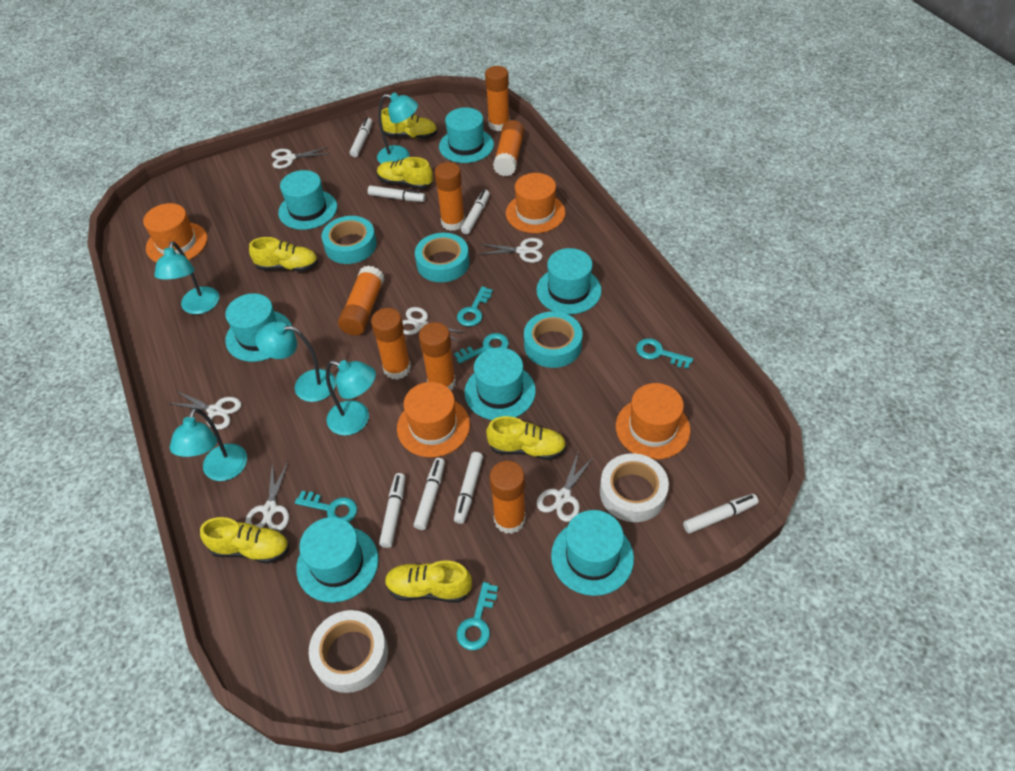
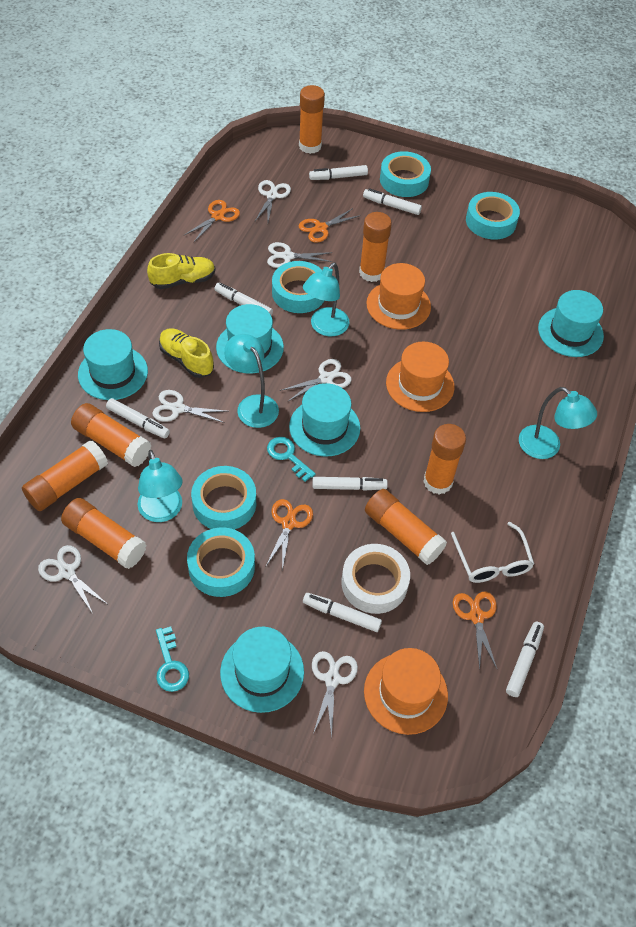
orange hat: [143,203,207,263] [397,382,470,457] [506,173,565,233] [616,383,691,460] = 4 -> [364,648,448,735] [366,263,431,330] [386,341,454,412] = 3
orange scissors: none = 0 -> [183,200,240,242] [266,499,313,570] [299,208,361,243] [453,592,497,670] = 4
turquoise hat: [225,293,292,362] [278,170,337,230] [296,517,379,602] [439,107,494,163] [465,347,536,420] [536,248,602,314] [551,510,634,596] = 7 -> [78,329,148,400] [216,304,284,374] [220,627,304,713] [289,383,360,457] [538,290,604,357] = 5
turquoise key: [295,491,357,522] [454,333,509,364] [457,286,493,327] [457,582,498,650] [636,338,693,369] = 5 -> [156,626,189,692] [267,437,316,482] = 2
turquoise lamp: [154,241,219,314] [170,408,247,481] [255,322,336,402] [326,360,376,435] [377,93,418,164] = 5 -> [137,450,183,522] [224,334,279,428] [303,262,350,336] [519,387,597,459] = 4
turquoise tape: [322,216,377,264] [415,233,469,282] [524,311,583,368] = 3 -> [187,527,255,597] [191,466,256,530] [272,261,324,313] [380,151,431,197] [466,192,520,239] = 5
white glasses: none = 0 -> [451,522,534,583] = 1
white tape: [309,610,388,693] [600,453,669,522] = 2 -> [342,544,410,614] = 1
yellow shoe: [200,517,289,564] [249,237,318,271] [377,157,433,189] [381,108,437,139] [385,560,472,602] [486,416,566,460] = 6 -> [147,253,215,289] [159,328,214,378] = 2

